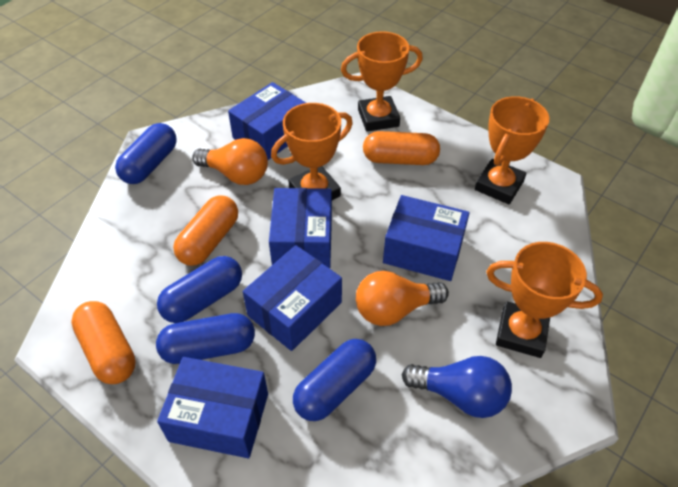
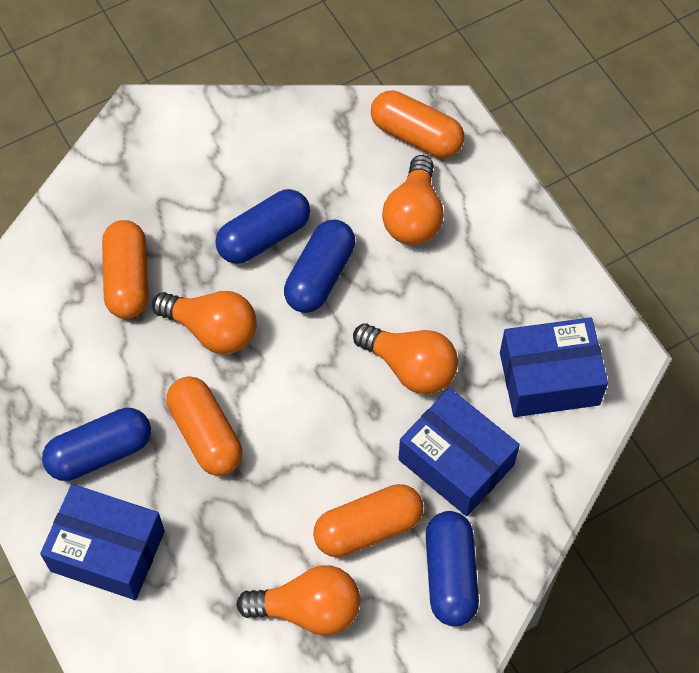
blue box: [157,357,268,458] [228,82,306,160] [243,245,342,351] [269,188,332,268] [383,195,470,281] = 5 -> [40,484,165,600] [398,388,520,516] [500,317,608,417] = 3
blue light bulb: [402,356,512,418] = 1 -> none = 0
orange capsule: [71,301,136,384] [173,195,238,266] [363,131,440,165] = 3 -> [102,220,148,319] [166,376,242,476] [313,484,423,557] [371,91,464,158] = 4
orange light bulb: [192,138,268,185] [356,271,449,326] = 2 -> [152,291,257,354] [236,565,360,636] [353,323,458,394] [382,155,444,245] = 4
orange trophy: [271,103,353,200] [341,31,423,132] [475,96,549,204] [486,242,603,358] = 4 -> none = 0

